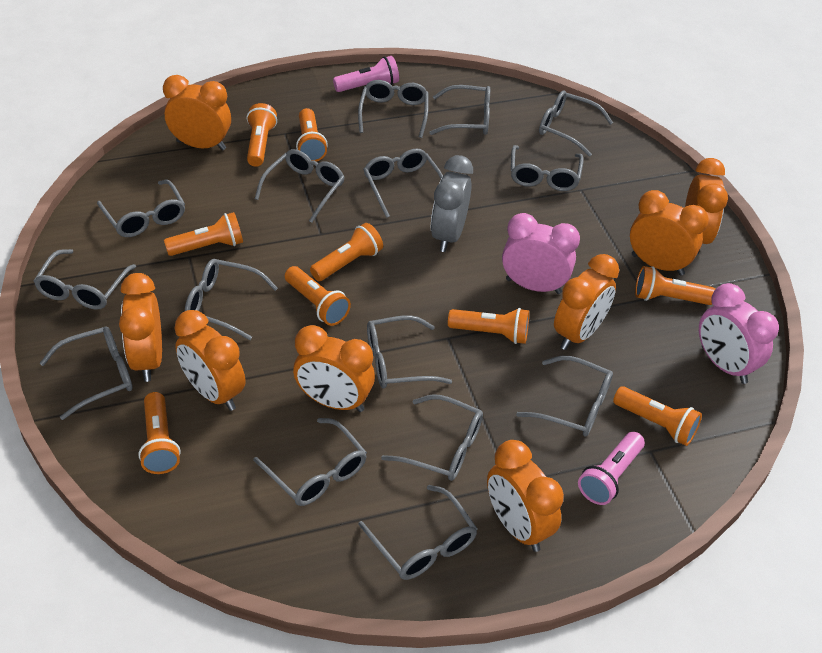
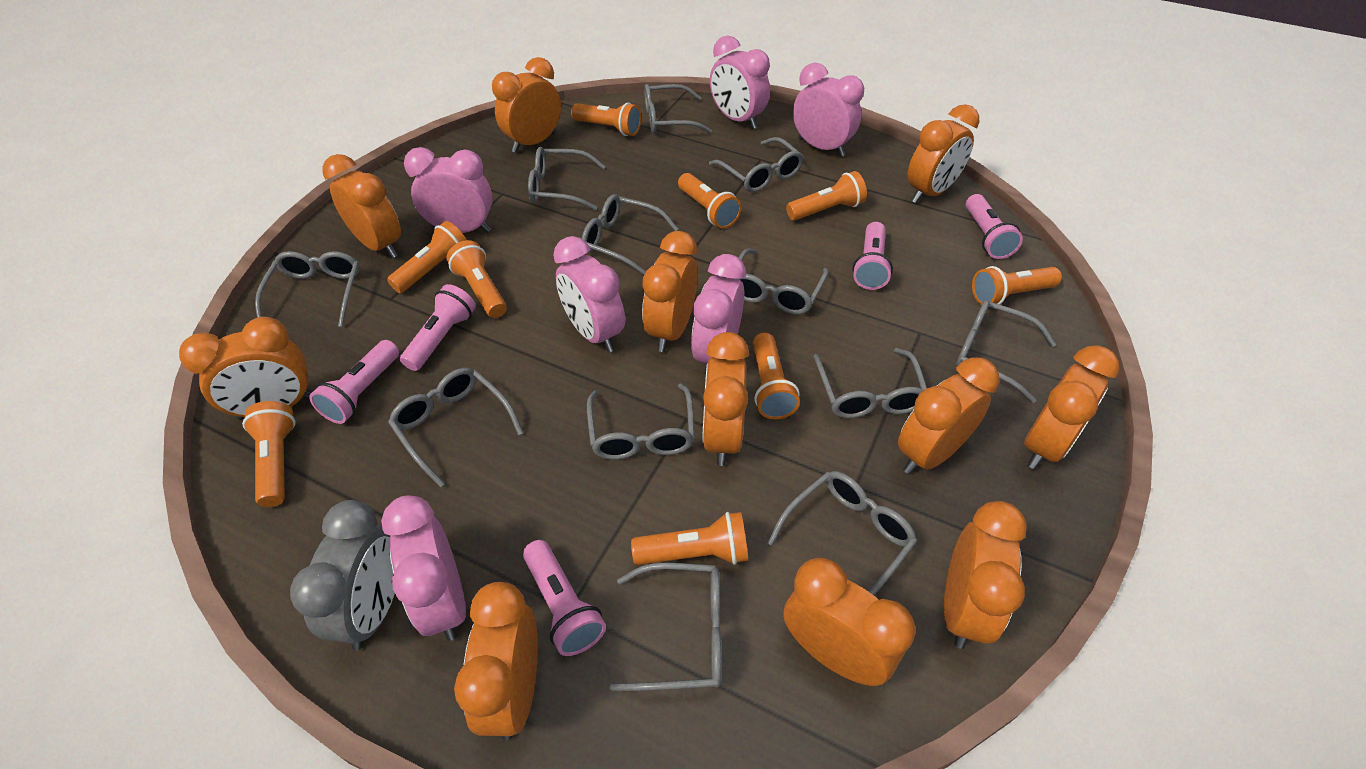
grey glasses: [34,249,136,310] [40,326,133,420] [97,180,185,237] [185,259,278,340] [253,418,367,506] [255,149,345,223] [358,80,429,138] [358,485,477,580] [363,148,443,218] [367,315,452,388] [381,395,483,481] [429,85,490,135] [511,145,584,191] [516,356,613,437] [539,90,613,157] = 15 -> [255,251,360,327] [388,368,523,488] [528,147,605,210] [582,194,678,275] [587,383,695,460] [610,563,722,691] [644,84,712,133] [709,137,804,192] [736,249,829,314] [767,471,917,595] [814,348,927,418] [956,300,1056,403] = 12
orange clock: [119,273,162,382] [163,75,231,151] [174,310,245,411] [293,325,375,412] [487,440,564,552] [554,254,619,350] [630,190,709,276] [685,158,728,254] = 8 -> [179,317,312,420] [322,154,401,258] [454,582,538,740] [492,57,561,153] [642,231,698,352] [702,332,749,466] [783,558,915,686] [898,357,999,474] [907,104,979,203] [944,501,1027,649] [1024,345,1120,469] = 11
pink clock: [502,213,580,294] [699,283,779,384] = 2 -> [381,495,466,641] [404,147,493,233] [553,236,625,352] [691,254,746,377] [710,36,770,129] [793,63,864,157] = 6
pink flashlight: [333,56,399,92] [578,432,645,505] = 2 -> [309,340,399,424] [400,284,476,371] [523,540,606,656] [852,222,893,290] [966,194,1023,259] = 5

